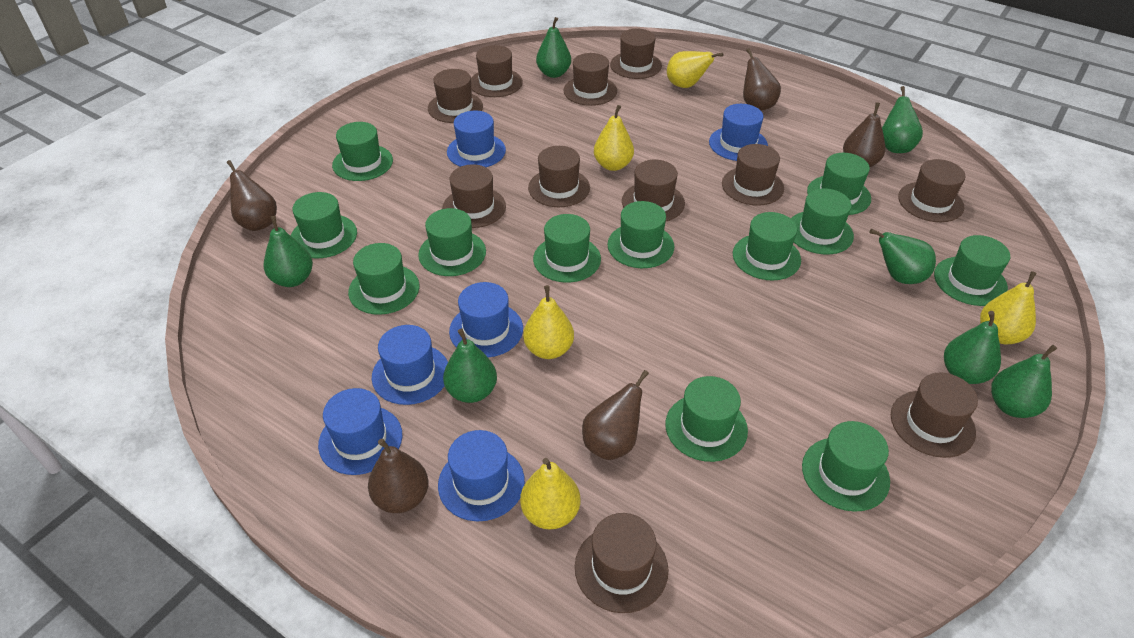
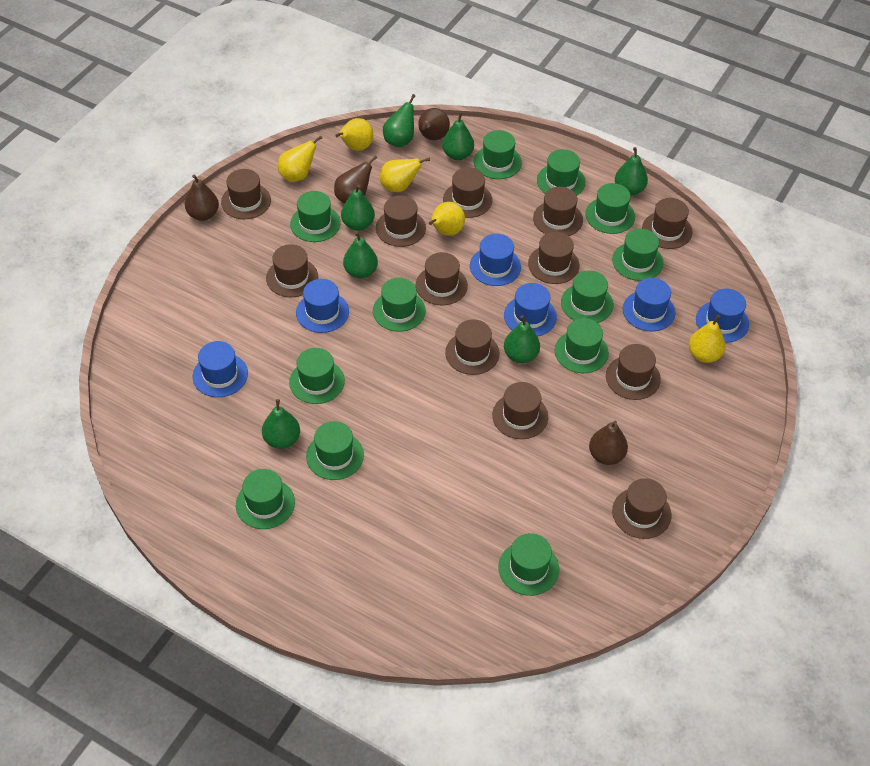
brown hat: [428,69,483,123] [442,164,506,228] [471,45,523,97] [528,146,590,207] [563,53,617,106] [575,513,668,613] [610,29,662,79] [622,160,685,221] [722,144,784,206] [891,373,978,458] [898,159,965,222] = 11 -> [221,169,271,219] [266,244,318,297] [376,195,426,247] [416,252,468,306] [443,168,492,218] [445,319,500,375] [492,382,548,439] [528,232,579,284] [533,187,583,236] [606,344,661,400] [612,478,671,539] [642,198,692,249] = 12
brown pear: [227,160,277,231] [368,439,429,513] [582,370,649,460] [743,48,781,111] [843,103,885,167] = 5 -> [185,175,219,221] [334,155,377,204] [418,108,450,140] [589,421,628,465] = 4

